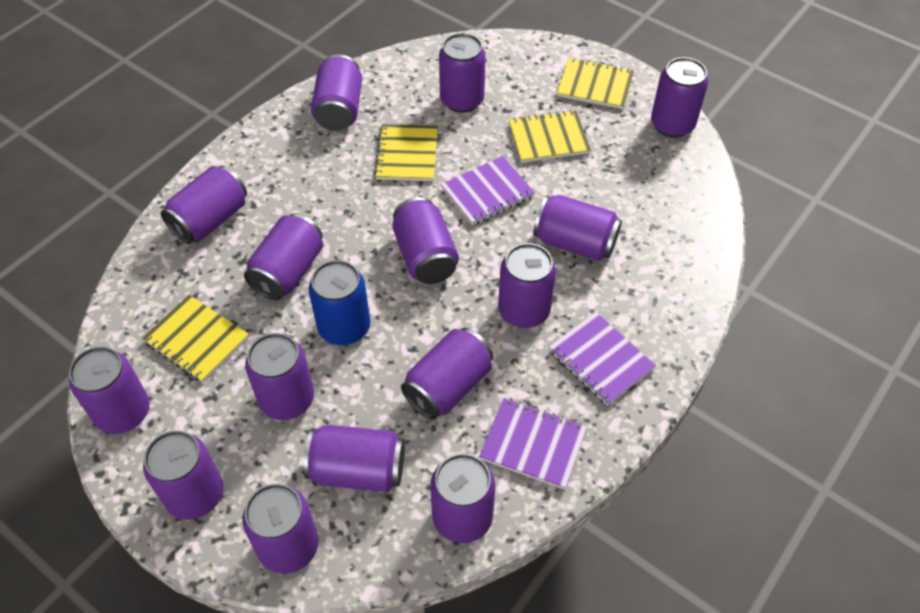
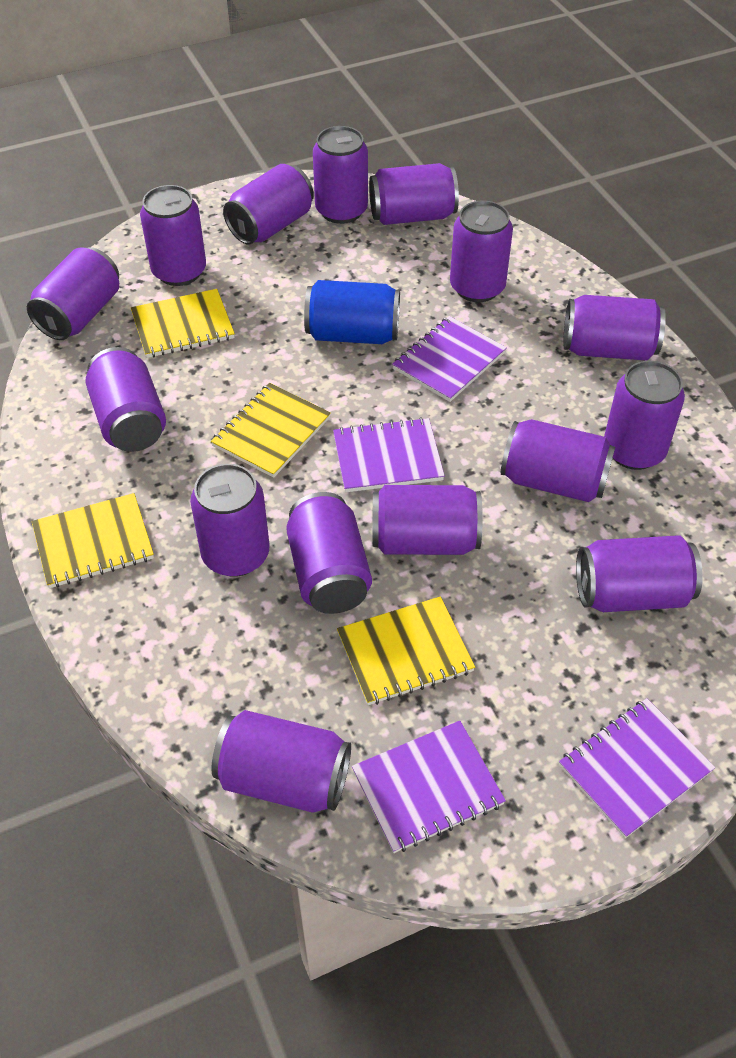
purple notebook: [441,156,535,225] [479,398,587,489] [549,312,656,406] = 3 -> [333,417,445,492] [352,721,506,853] [392,316,507,402] [559,698,715,838] = 4

